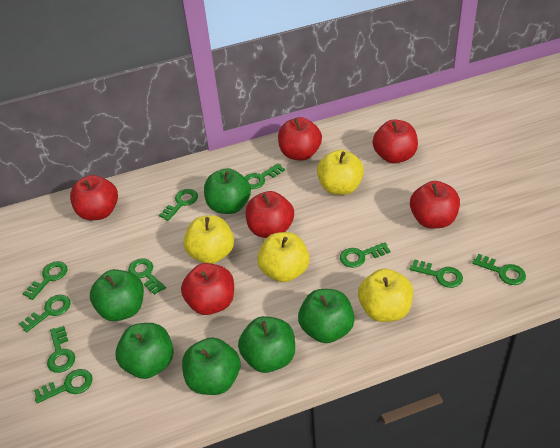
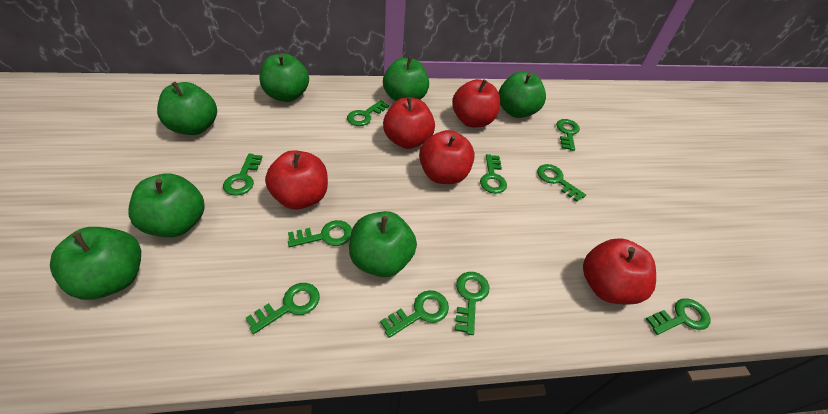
green apple: [90,269,144,321] [115,323,174,379] [182,337,240,395] [204,168,251,214] [238,316,295,373] [298,289,355,343] = 6 -> [50,227,141,300] [128,173,205,237] [157,82,217,135] [259,53,309,102] [349,211,417,277] [383,56,429,101] [499,71,546,118] = 7
red apple: [70,175,118,220] [181,263,234,315] [246,191,294,238] [278,117,322,161] [372,119,418,164] [410,181,460,228] = 6 -> [265,150,328,209] [383,97,435,149] [419,130,475,184] [452,79,500,127] [583,238,656,305] = 5
yellow apple: [183,215,234,264] [257,232,310,282] [317,150,364,195] [358,269,413,322] = 4 -> none = 0

